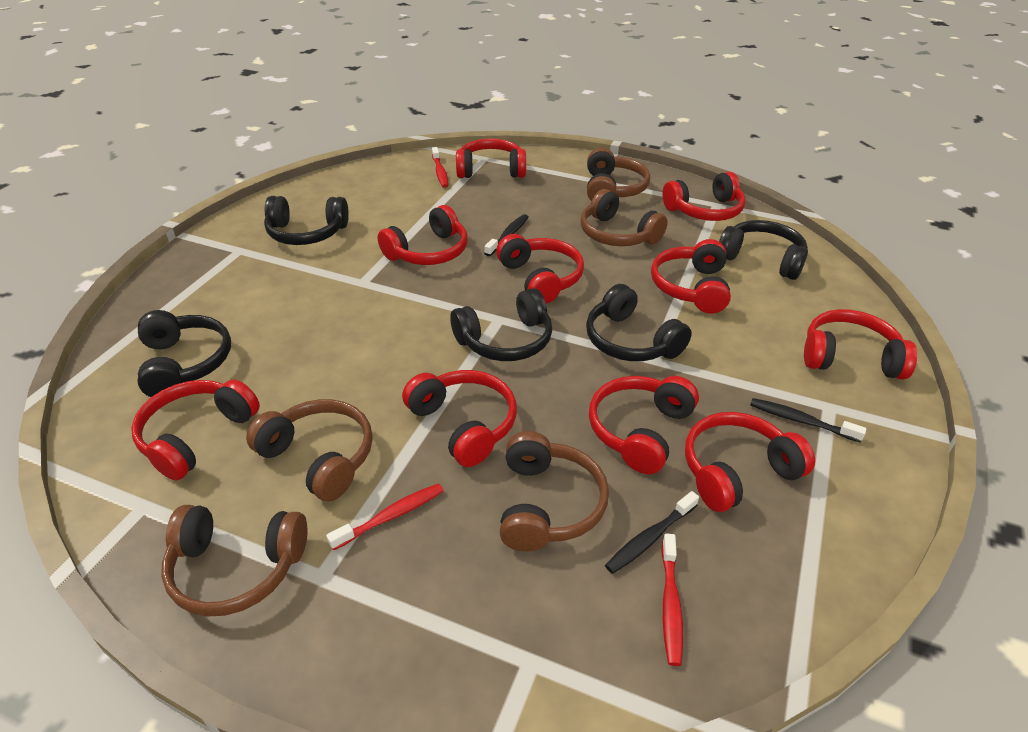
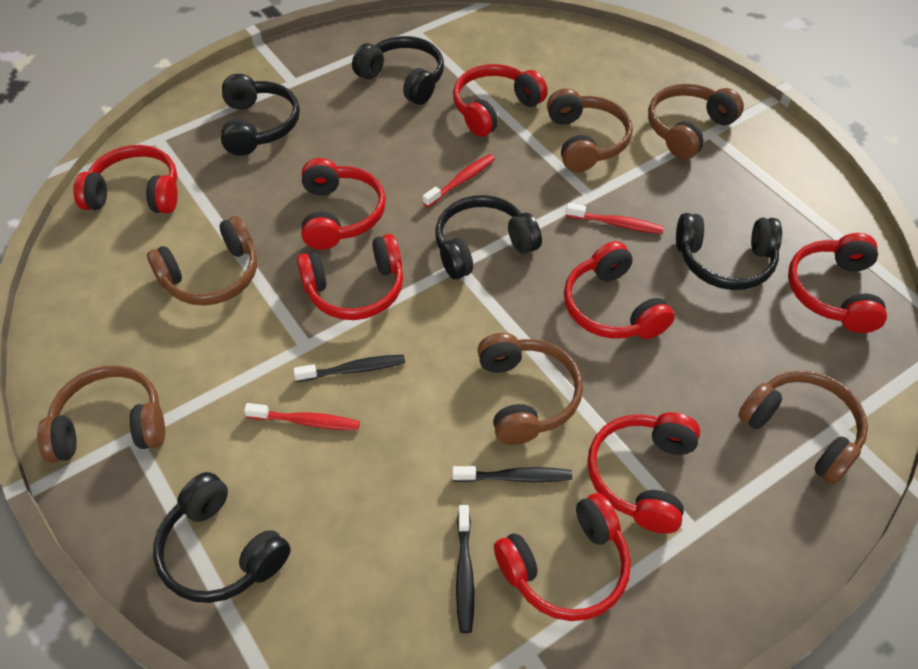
brown headphones: [161,505,308,617] [246,399,373,502] [500,431,609,552] [581,189,668,246] [587,148,650,201] = 5 -> [37,365,165,463] [147,216,257,306] [477,333,583,445] [547,88,633,172] [648,84,744,160] [738,371,868,485] = 6
red headphones: [131,379,260,481] [378,205,468,265] [402,370,517,467] [456,138,526,178] [496,234,584,304] [589,376,699,474] [651,239,731,313] [662,172,746,221] [685,412,815,512] [804,309,917,380] = 10 -> [73,145,178,214] [297,234,403,320] [302,158,386,250] [453,64,548,137] [494,493,631,621] [564,241,675,339] [587,412,700,534] [788,233,887,333] = 8

